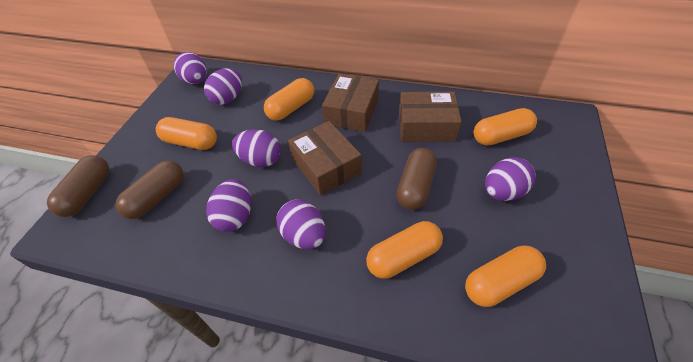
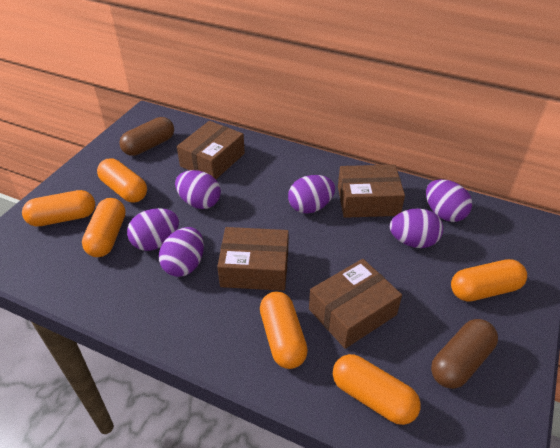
brown box: [288,121,362,195] [322,74,379,132] [399,91,462,142] = 3 -> [177,121,245,179] [217,227,289,291] [309,259,402,349] [338,165,405,218] = 4
brown capsule: [47,155,109,217] [115,161,184,219] [396,148,437,210] = 3 -> [119,117,174,156] [431,319,498,389] = 2
orange capsule: [156,117,217,150] [264,78,314,121] [366,221,443,279] [465,246,546,307] [474,108,537,145] = 5 -> [22,190,95,227] [82,198,126,257] [97,158,147,203] [260,291,308,369] [333,354,421,425] [451,259,527,302] = 6

